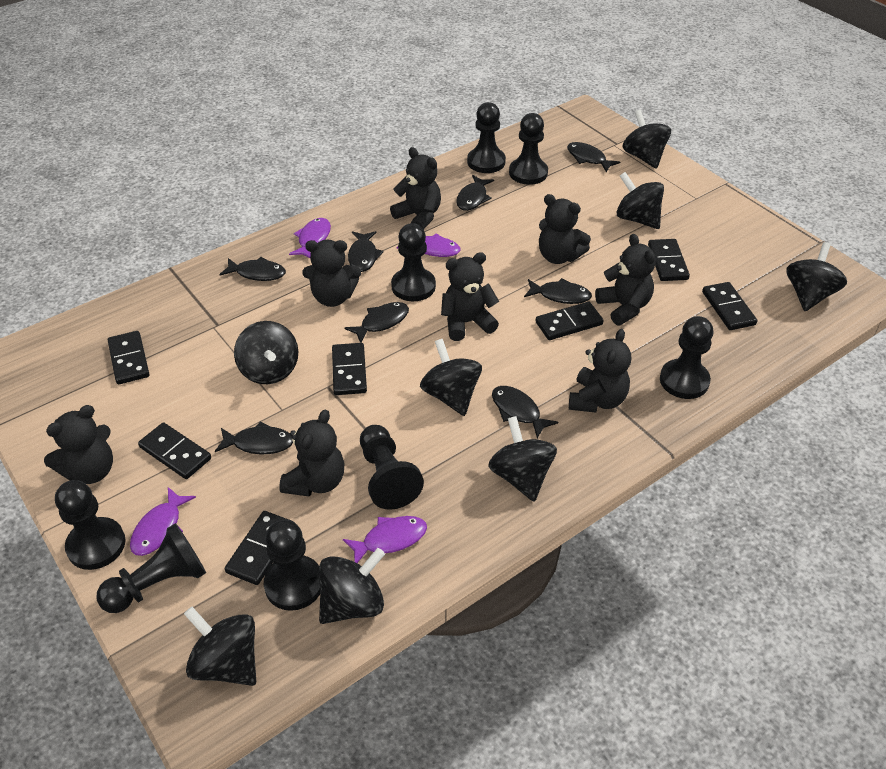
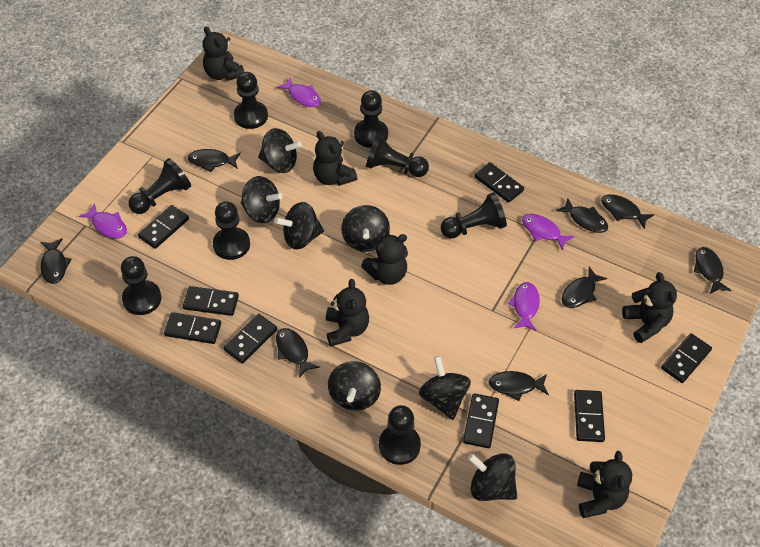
black domino: [108,331,149,384] [138,422,211,479] [225,511,294,585] [332,343,367,395] [535,302,604,340] [648,239,690,281] [702,282,757,330] = 7 -> [138,205,189,249] [164,312,221,344] [183,286,239,316] [223,314,277,364] [463,393,499,448] [474,162,524,203] [574,390,605,442] [661,333,712,383] = 8
black spinning top: [184,607,256,686] [234,321,298,384] [319,548,385,624] [420,339,482,416] [488,416,557,501] [616,172,664,229] [623,110,671,169] [786,242,847,311] = 8 -> [241,176,283,223] [258,128,302,173] [274,202,324,250] [328,361,381,411] [341,205,390,252] [419,356,471,420] [468,453,517,501] = 7
black teddy bear: [44,405,113,484] [279,410,344,497] [302,240,361,307] [390,147,441,229] [441,252,499,341] [539,194,591,264] [569,329,631,413] [595,234,656,325] = 8 -> [203,27,244,81] [313,131,357,186] [326,279,369,346] [361,234,408,285] [577,451,632,518] [622,272,677,343] = 6

